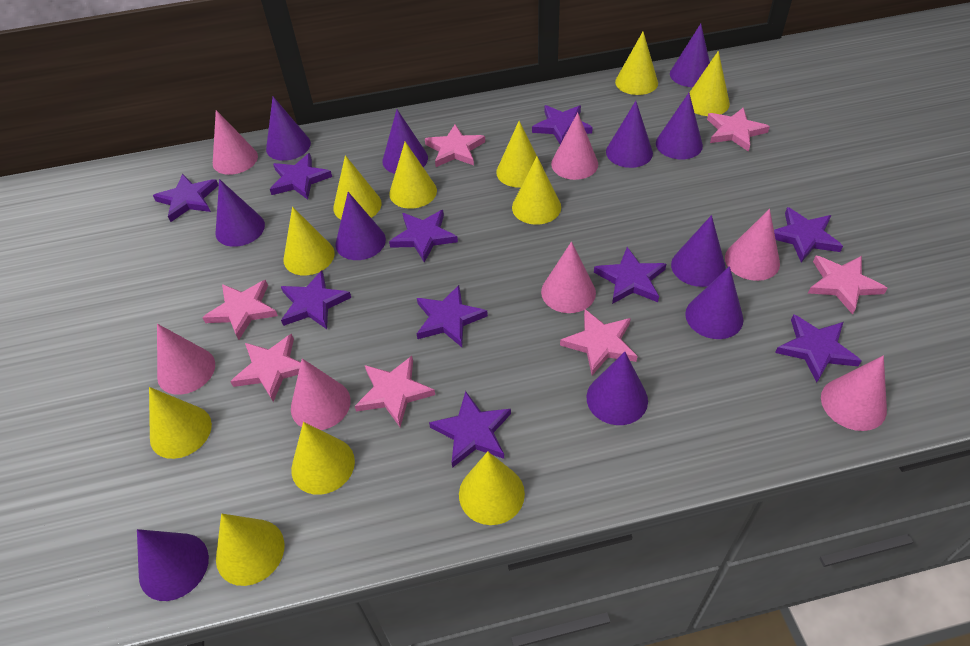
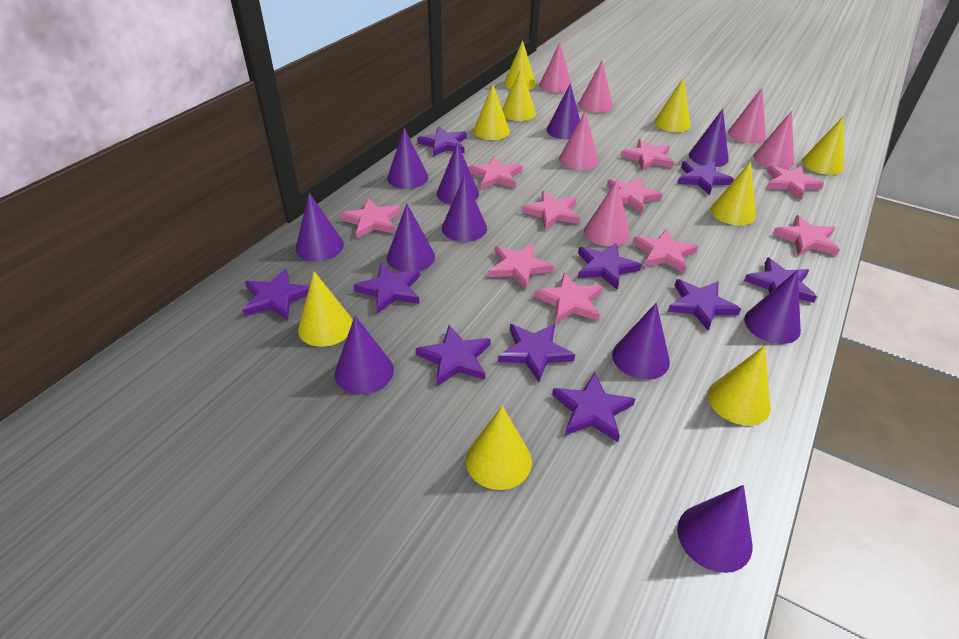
pink cone: [157,324,215,395] [213,110,258,175] [291,359,351,430] [541,242,596,313] [551,112,598,180] [725,209,780,281] [821,356,887,431] = 7 -> [539,42,572,93] [559,111,598,170] [578,60,613,113] [584,180,630,247] [728,88,766,143] [753,111,794,169] = 6
pink star: [202,280,278,340] [230,334,301,402] [355,356,435,427] [425,124,485,167] [560,309,637,375] [707,107,770,152] [808,256,888,315] = 7 -> [341,198,401,239] [468,156,523,189] [488,243,554,290] [522,191,580,230] [534,273,603,324] [607,177,663,213] [621,139,674,171] [633,229,698,273] [767,165,824,199] [773,215,840,256] = 10
yellow cone: [149,387,212,459] [216,513,284,586] [284,207,335,275] [291,422,355,495] [333,155,382,220] [389,142,437,209] [459,452,525,525] [496,121,537,188] [512,156,561,225] [615,32,658,95] [689,51,730,116] = 11 -> [298,271,353,347] [466,406,532,490] [473,85,510,140] [502,67,536,121] [504,40,536,90] [654,77,691,132] [708,346,771,425] [711,161,756,226] [802,116,844,175] = 9

